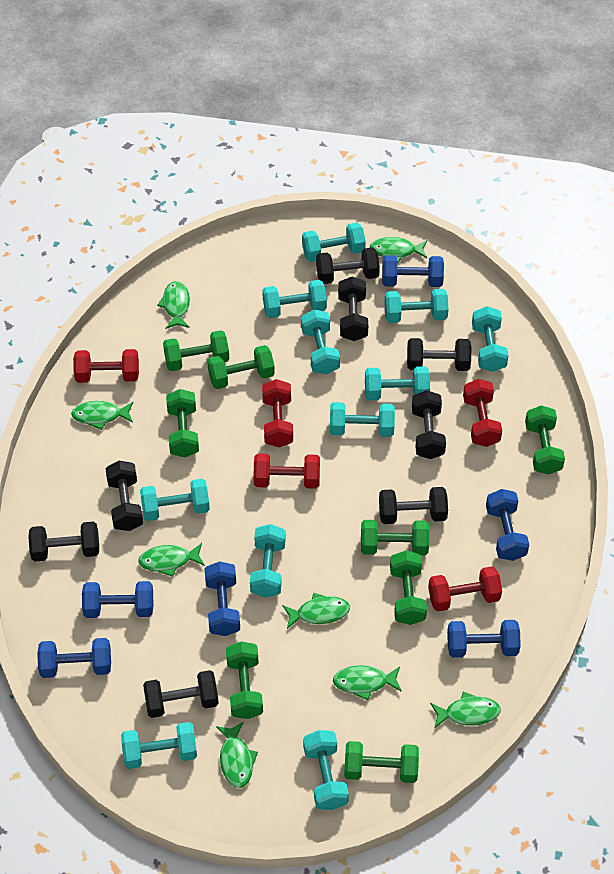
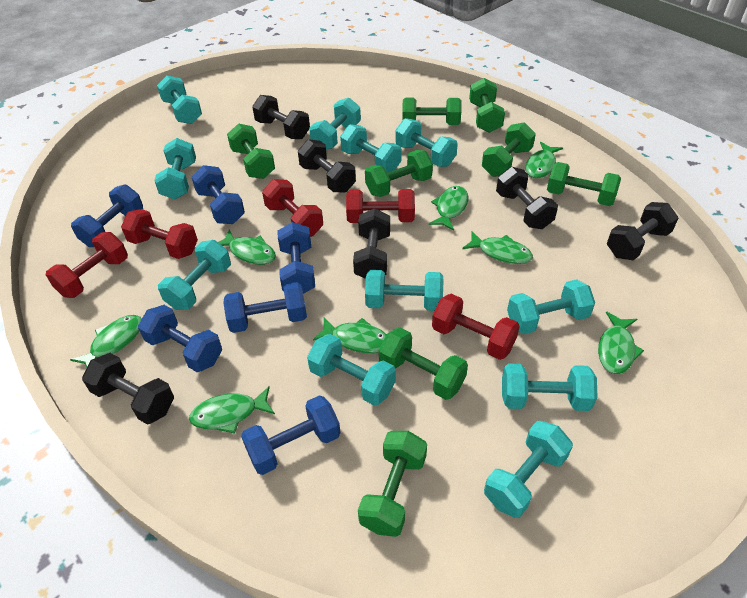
black dumbbell: [28,521,99,562] [105,461,143,531] [143,670,219,718] [316,247,380,284] [338,277,368,341] [379,487,448,524] [407,338,471,371] [412,390,446,459] = 8 -> [82,353,174,425] [252,95,310,139] [298,139,356,192] [353,208,390,279] [496,167,558,229] [607,202,678,260] = 6

